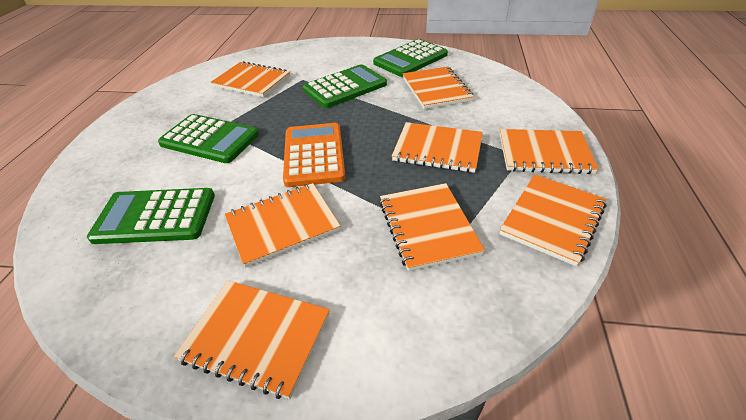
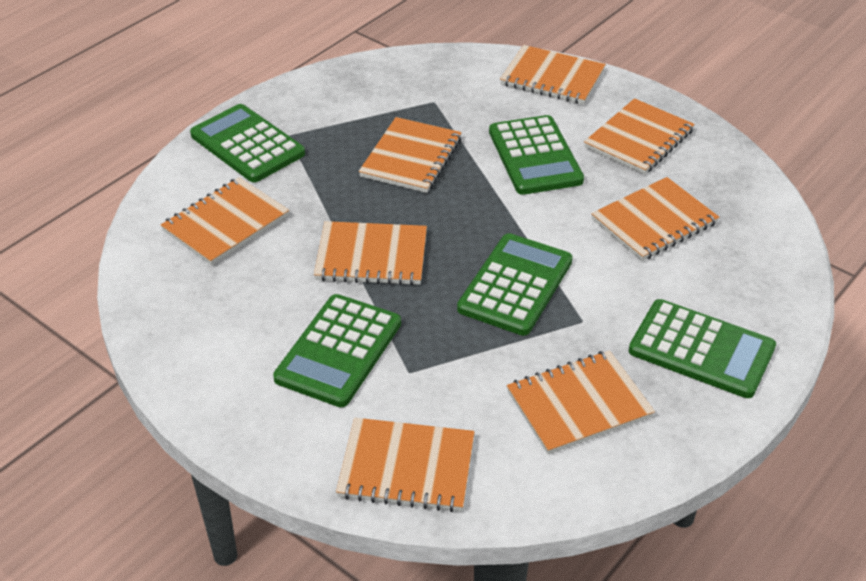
green calculator: [87,188,215,244] [158,114,259,163] [303,64,387,108] [373,39,448,77] = 4 -> [190,104,305,182] [273,294,401,407] [457,233,573,336] [489,115,584,195] [629,299,776,398] = 5
orange calculator: [283,123,346,187] = 1 -> none = 0

